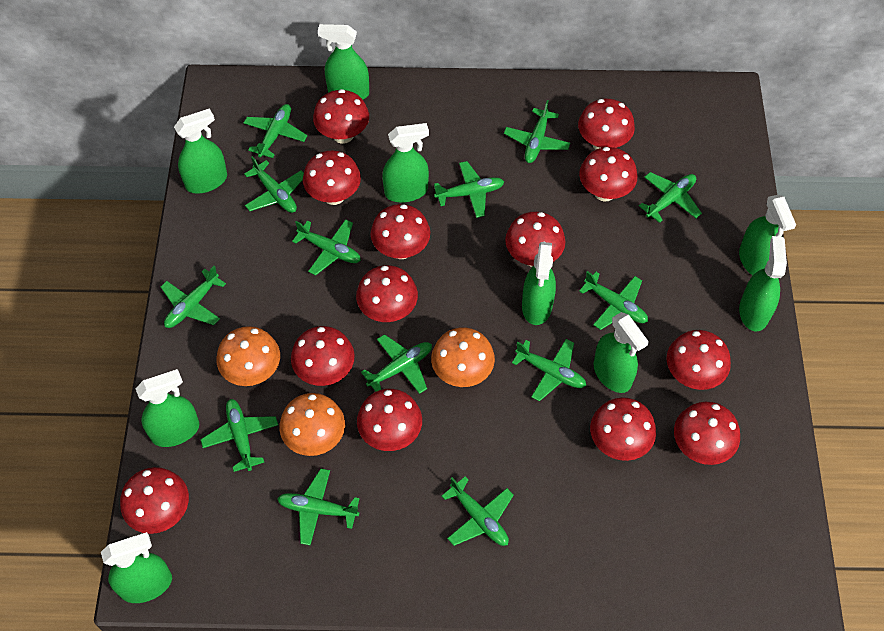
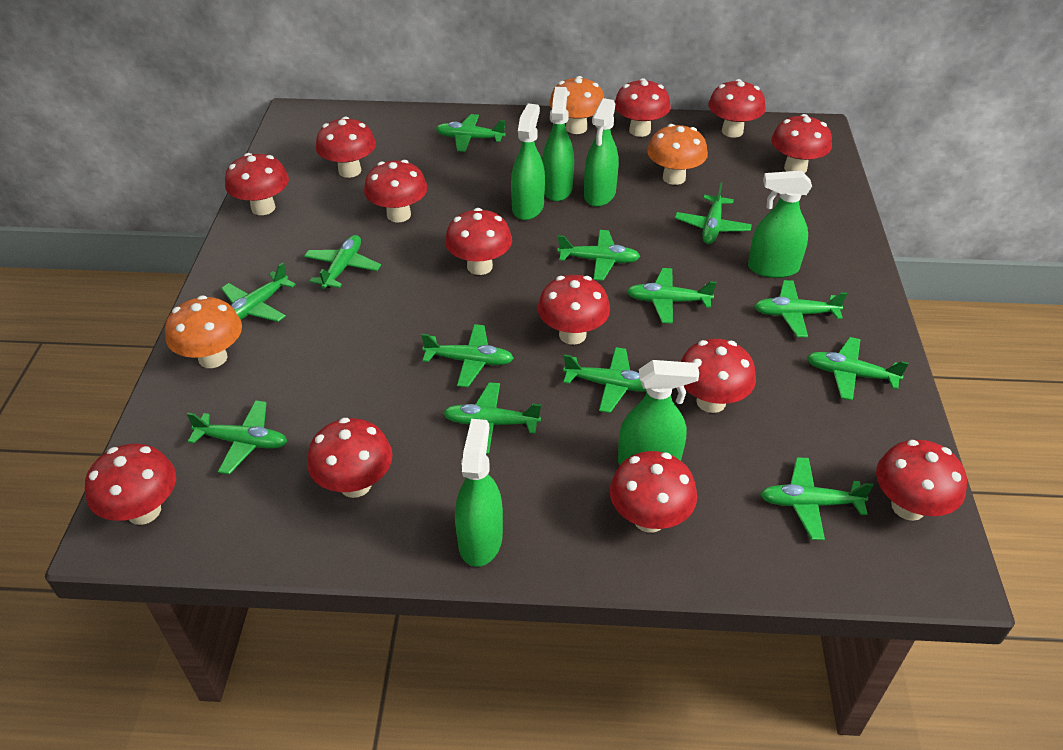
green spray bottle: [101,532,172,603] [136,369,199,447] [174,108,227,194] [318,24,369,100] [382,123,429,203] [522,242,556,325] [594,312,649,393] [739,195,796,275] [739,236,787,331] = 9 -> [455,419,503,567] [511,103,545,220] [542,87,574,201] [584,98,619,207] [618,360,699,465] [748,171,812,278] = 6

